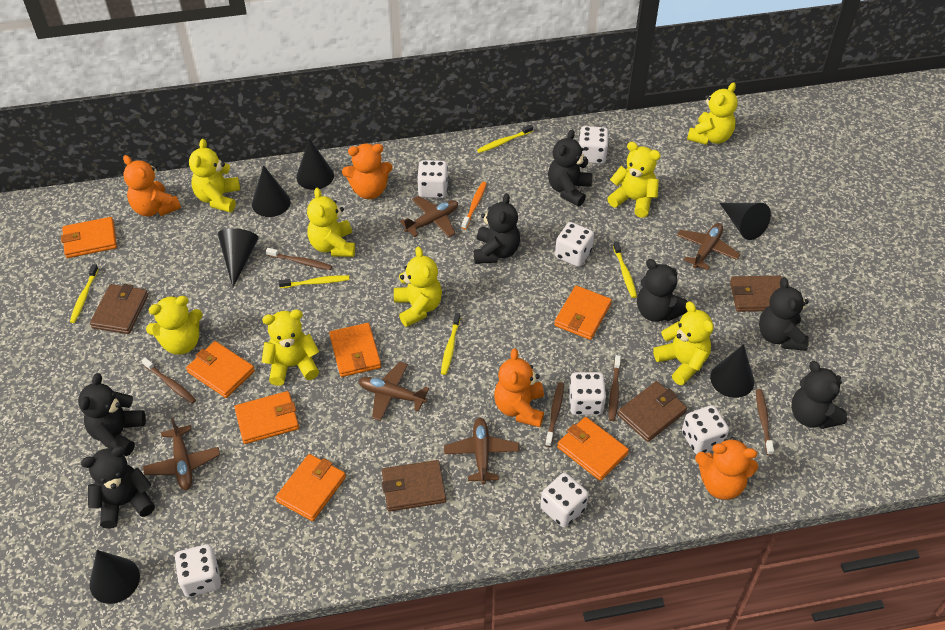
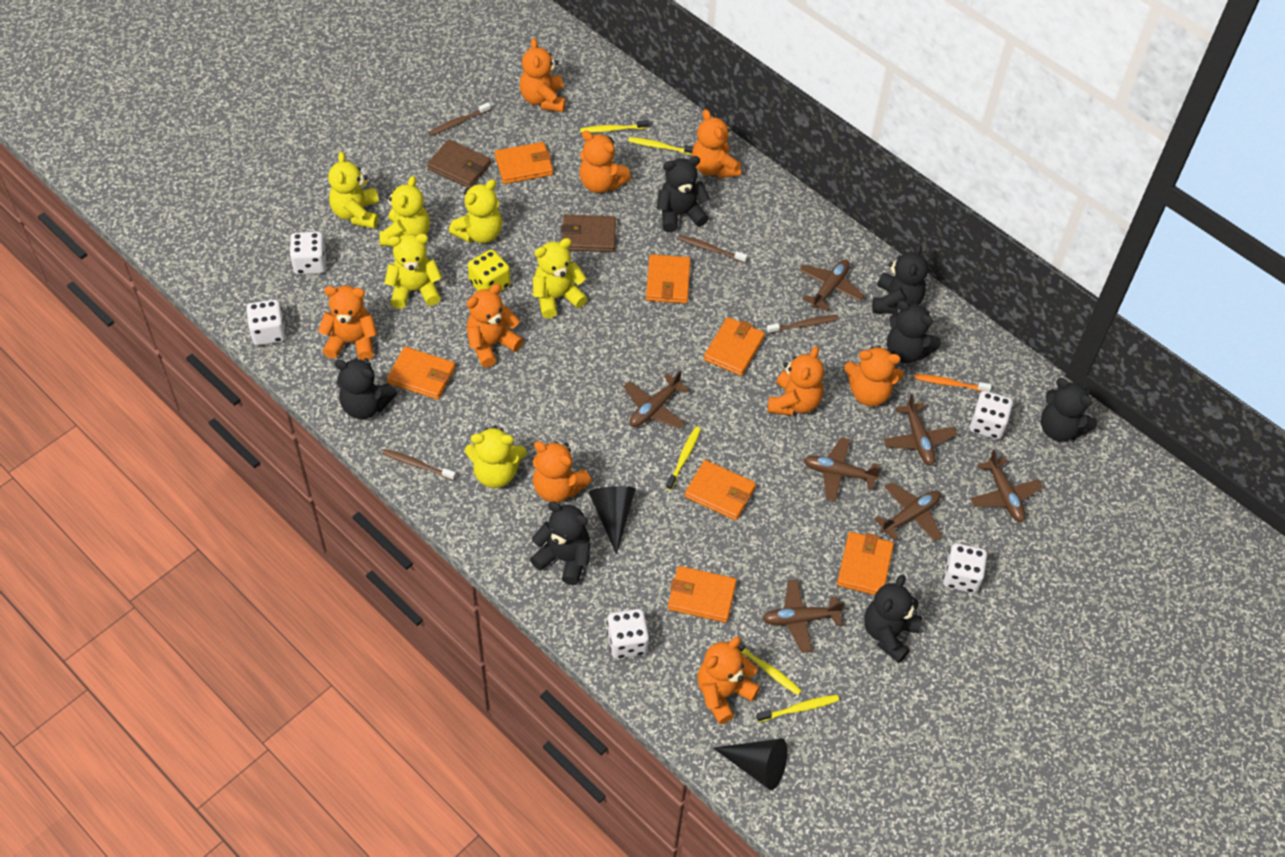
black cone: [90,550,140,604] [218,228,259,287] [252,165,291,217] [296,138,334,190] [710,344,754,398] [720,203,771,240] = 6 -> [589,486,636,555] [713,738,787,790] = 2
brown plane: [143,418,220,490] [359,362,429,421] [400,196,458,237] [444,418,519,484] [677,223,740,270] = 5 -> [624,370,689,429] [763,580,845,653] [799,259,865,311] [804,437,881,502] [874,482,942,541] [884,394,957,466] [970,450,1043,522] = 7
brown toothbrush: [141,358,196,404] [266,248,332,270] [545,382,564,447] [609,355,621,421] [756,389,774,456] = 5 -> [382,449,456,481] [429,103,491,136] [678,235,747,263] [767,315,839,334] = 4
brown wallet: [90,284,148,334] [382,460,446,511] [618,381,687,442] [730,276,782,312] = 4 -> [427,139,491,188] [561,214,616,252] = 2
orange teddy bear: [123,155,181,216] [342,144,393,199] [494,348,544,427] [695,437,758,500] = 4 -> [318,286,377,360] [467,284,524,367] [520,38,565,112] [533,441,592,503] [579,131,631,193] [692,109,741,178] [697,637,760,724] [768,346,824,416] [844,346,904,406] = 9
white dice: [175,544,221,597] [417,160,448,198] [540,473,588,528] [555,222,594,267] [569,372,606,415] [579,126,609,164] [682,405,729,455] = 7 -> [246,299,286,345] [290,231,326,275] [607,609,649,659] [943,543,987,593] [970,391,1013,440] = 5
yellow dice: none = 0 -> [468,249,511,292] = 1
yellow teddy bear: [146,296,203,355] [189,139,240,213] [262,310,319,386] [307,188,355,257] [394,246,442,327] [607,142,661,218] [653,301,713,385] [687,82,738,145] = 8 -> [328,152,379,229] [379,176,430,246] [384,234,442,309] [449,179,502,243] [465,425,526,488] [533,238,588,319] = 6

